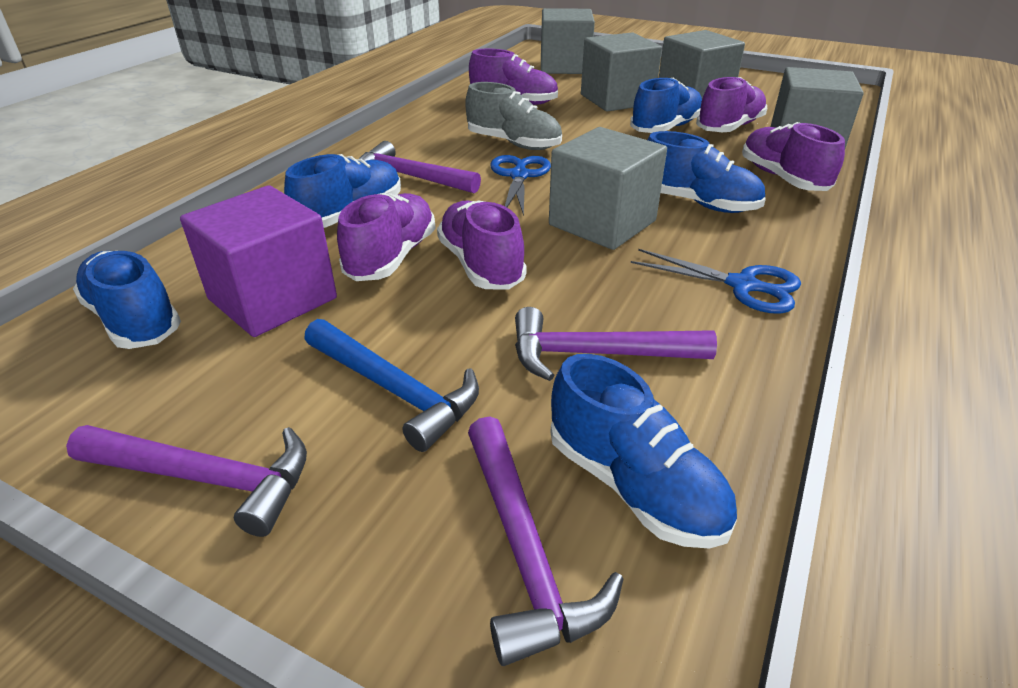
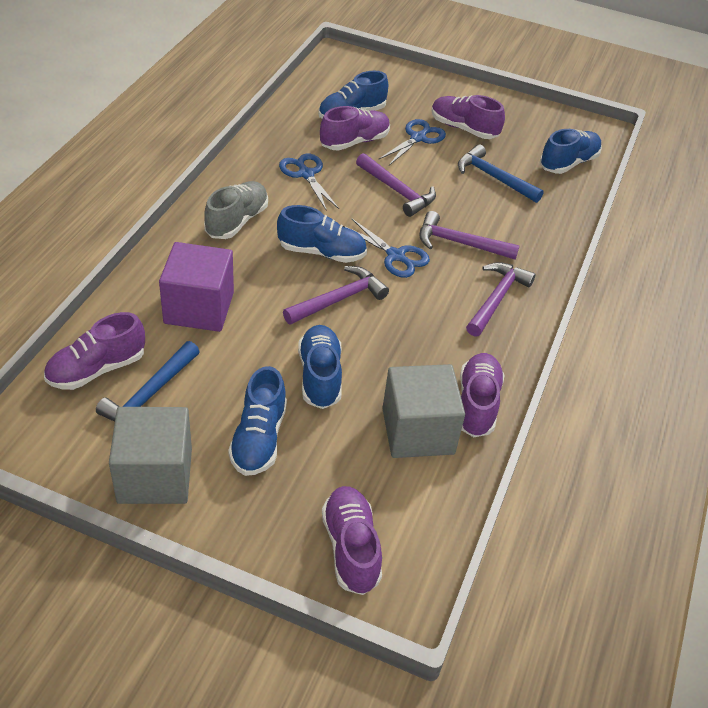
blue hammer: [304,319,479,452] = 1 -> [96,341,200,422] [458,144,544,203] = 2
blue scissors: [490,155,551,216] [631,249,801,314] = 2 -> [279,154,339,211] [343,218,430,278] [378,119,446,165] = 3
grey cube: [541,8,595,74] [549,127,667,250] [581,32,662,112] [659,30,745,99] [771,67,864,148] = 5 -> [109,407,192,504] [382,364,465,458] = 2

